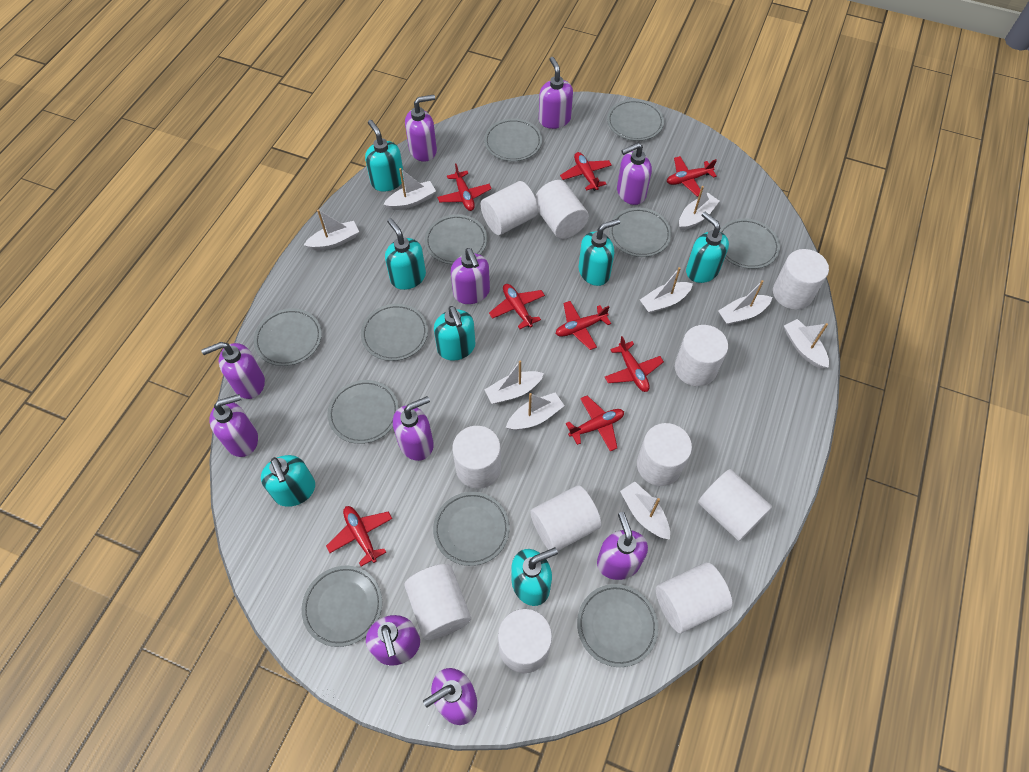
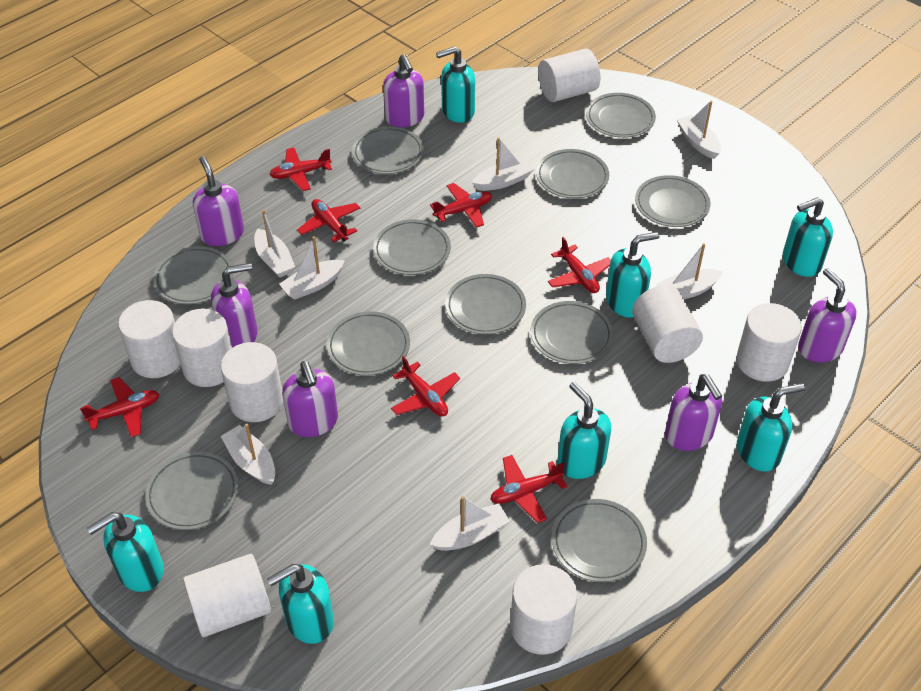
purple soap dispenser: [201,342,265,399] [209,394,258,457] [366,615,420,666] [393,396,434,461] [405,94,437,162] [423,668,477,725] [451,248,490,304] [539,57,573,129] [597,512,648,580] [617,143,652,205] = 10 -> [193,156,244,246] [211,263,258,348] [282,361,338,437] [383,54,424,127] [665,374,722,451] [798,268,856,362] = 6
red plane: [326,506,392,567] [437,164,492,211] [489,284,545,329] [556,301,611,350] [560,152,612,191] [565,395,624,451] [605,336,664,392] [667,156,717,197] = 8 -> [80,377,159,437] [269,148,332,191] [297,199,360,242] [391,356,460,416] [430,183,492,228] [490,455,567,523] [548,237,611,293] = 7
white boat: [304,209,359,251] [383,168,436,210] [485,360,544,404] [506,392,564,430] [620,481,670,540] [640,267,693,313] [679,186,719,230] [718,280,772,325] [784,319,829,369] = 9 -> [221,424,275,485] [254,210,295,278] [279,236,345,300] [430,496,510,551] [472,137,534,191] [656,243,723,299] [677,101,721,159] = 7
white cylinder: [404,564,471,640] [452,426,501,489] [481,181,538,235] [498,609,552,673] [530,485,602,551] [535,180,589,239] [637,423,692,486] [656,562,732,633] [675,325,728,386] [698,469,772,541] [773,249,829,310] = 11 -> [118,300,180,378] [172,308,232,387] [183,554,271,637] [221,342,283,422] [510,564,577,655] [538,48,600,102] [632,285,703,363] [736,303,802,382] = 8

